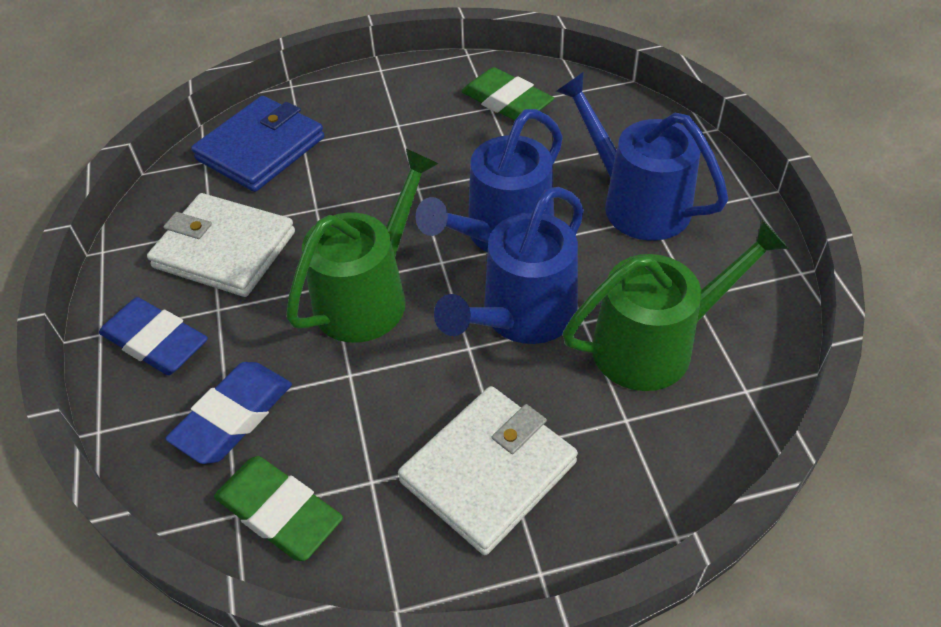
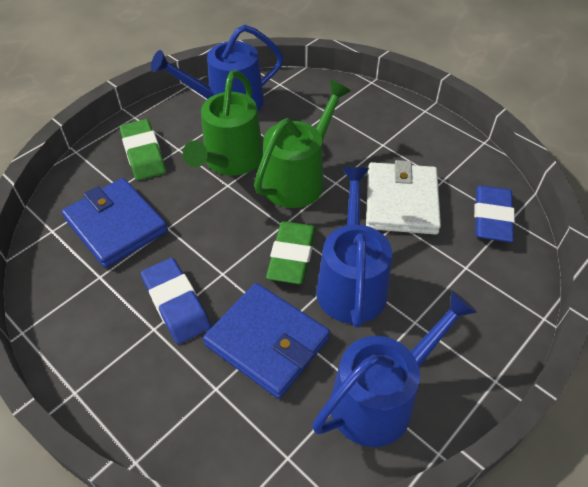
blue wallet: [191,96,325,192] = 1 -> [62,178,168,268] [203,283,330,399] = 2
white wallet: [147,193,295,297] [398,386,578,555] = 2 -> [366,160,441,235] = 1

